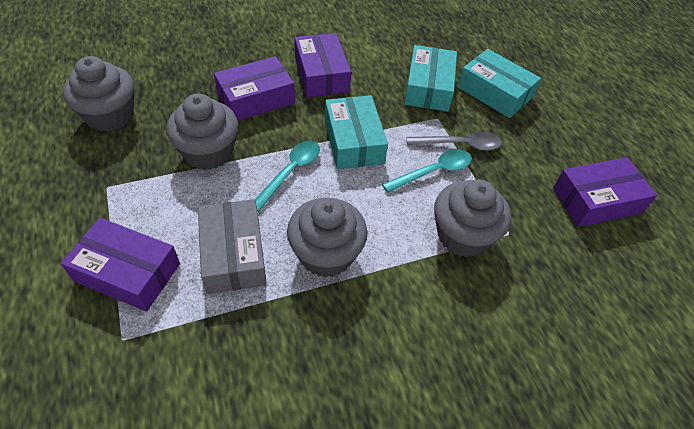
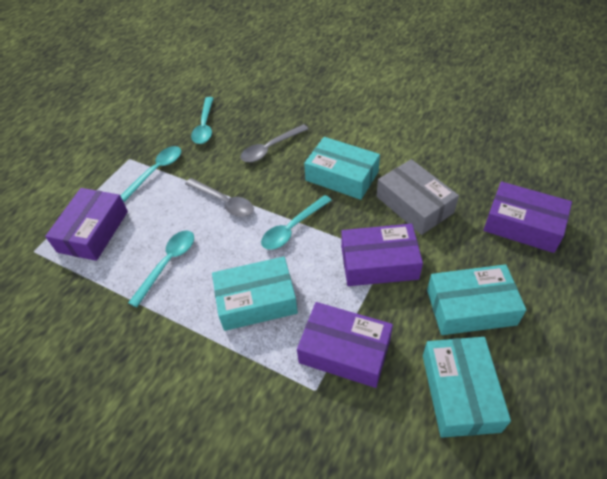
grey cupcake: [63,56,134,132] [166,94,238,170] [287,198,367,278] [434,179,511,257] = 4 -> none = 0
grey spoon: [407,132,502,151] = 1 -> [185,178,254,217] [241,124,309,162] = 2
turquoise box: [325,95,388,169] [404,45,457,112] [458,49,541,118] = 3 -> [212,256,298,331] [304,137,380,200] [423,337,511,438] [427,264,526,335] = 4
turquoise spoon: [255,141,320,212] [382,149,472,193] = 2 -> [120,146,181,202] [128,230,194,308] [191,97,214,144] [261,195,332,250] = 4

